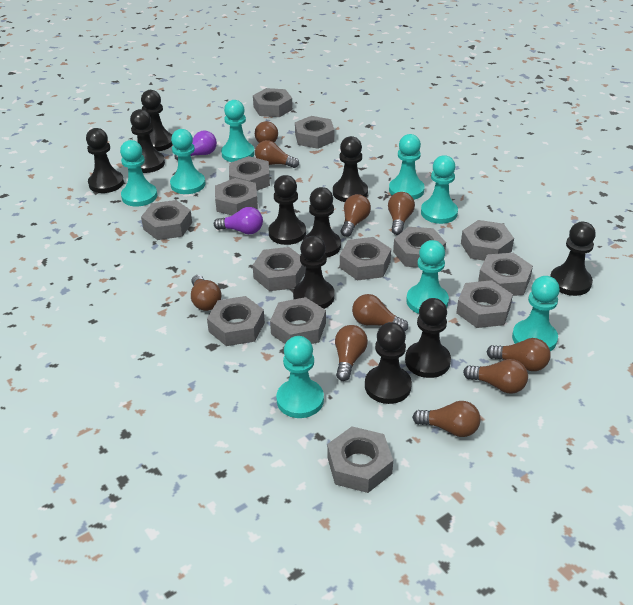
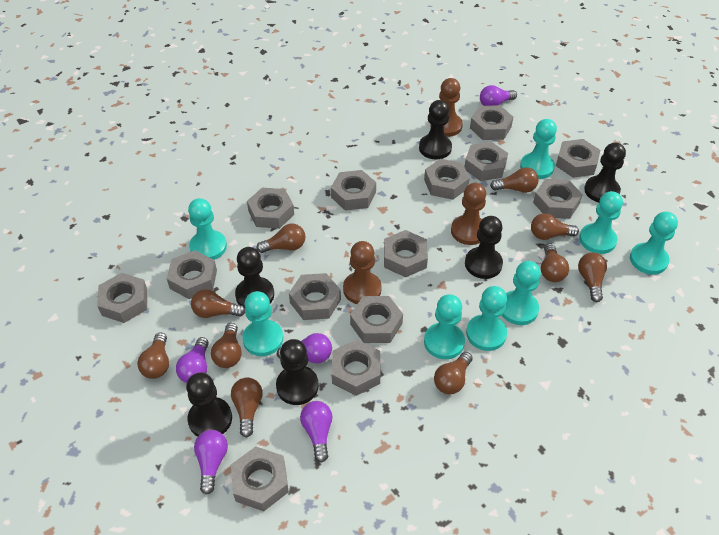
black pawn: [86,128,124,193] [130,109,165,173] [141,90,173,151] [269,175,306,245] [293,236,335,309] [303,187,341,257] [333,136,368,202] [365,322,412,404] [405,298,451,378] [550,222,596,296] = 10 -> [186,373,232,437] [235,247,274,308] [276,339,319,405] [419,100,452,160] [465,216,503,279] [584,142,626,203] = 6
brown pawn: none = 0 -> [343,241,382,304] [430,78,463,137] [451,183,486,245] = 3
purple light bulb: [175,130,217,160] [214,207,263,234] = 2 -> [176,337,209,383] [194,430,228,495] [277,333,332,363] [300,401,333,462] [480,85,517,106] = 5

